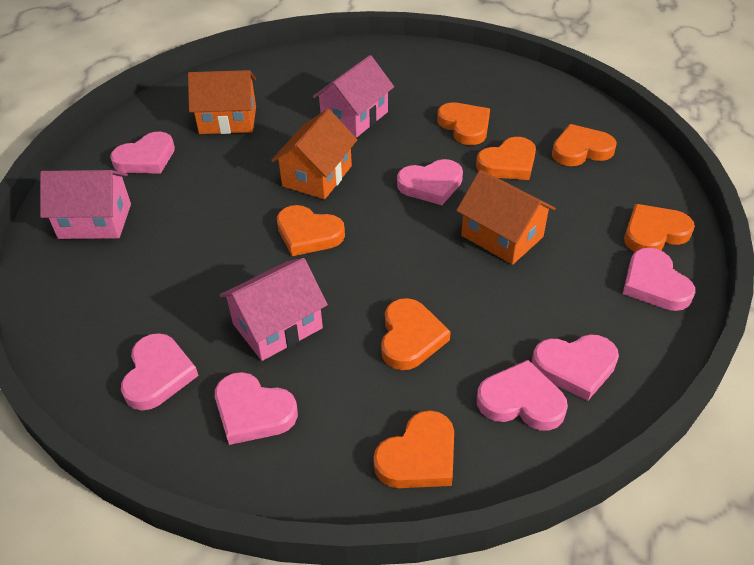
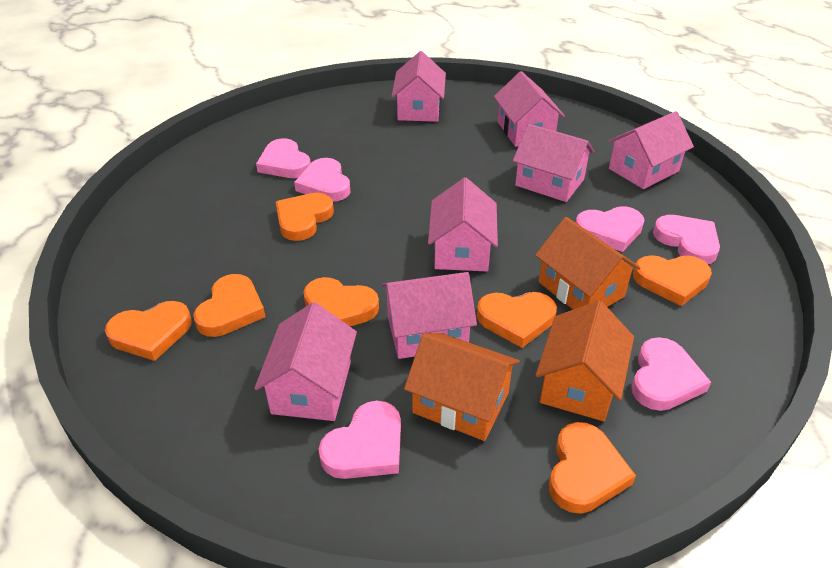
pink heart: [110,132,175,173] [121,333,199,410] [215,372,298,445] [397,159,463,205] [477,360,568,431] [532,334,619,401] [623,248,695,311] = 7 -> [256,138,311,178] [294,158,350,202] [319,401,401,479] [576,206,644,252] [632,337,711,411] [653,215,720,264] = 6
pink house: [40,170,131,239] [220,258,328,361] [313,55,394,137] = 3 -> [254,302,357,421] [381,272,477,359] [392,51,446,122] [428,177,498,271] [494,71,565,147] [513,124,594,202] [608,111,694,189] = 7

